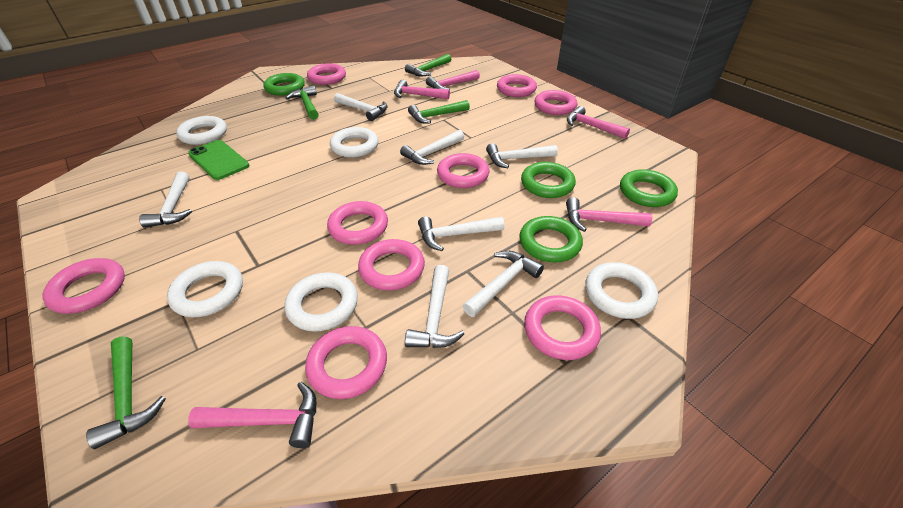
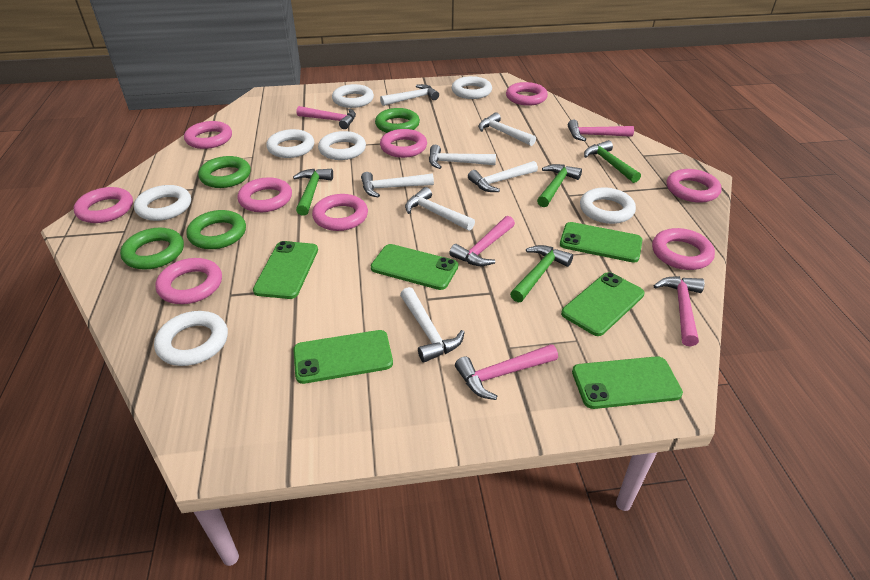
green phone: [188,140,249,180] = 1 -> [253,241,318,299] [293,330,393,384] [371,244,458,290] [560,222,643,263] [561,272,644,336] [572,356,683,409] = 6
white ring: [167,261,243,317] [176,116,227,145] [285,272,358,332] [330,127,379,158] [585,262,658,319] = 5 -> [134,185,191,221] [154,311,228,366] [266,129,314,158] [318,131,366,160] [332,84,374,108] [452,76,492,99] [580,187,636,224] = 7

